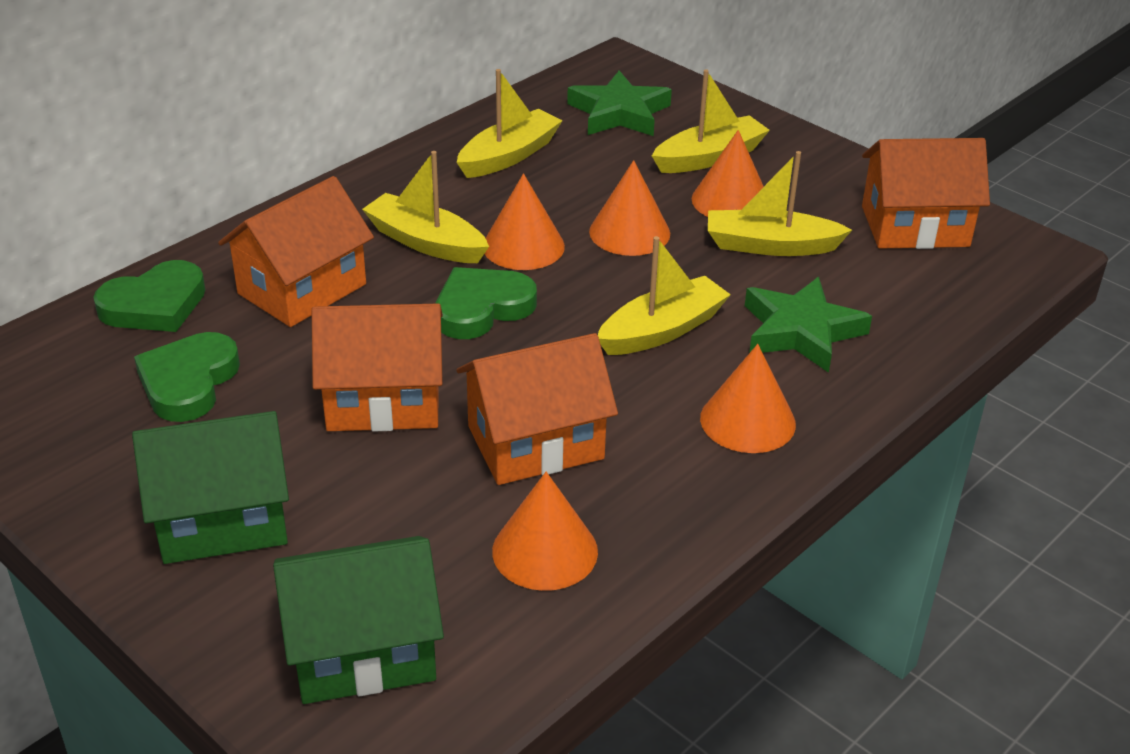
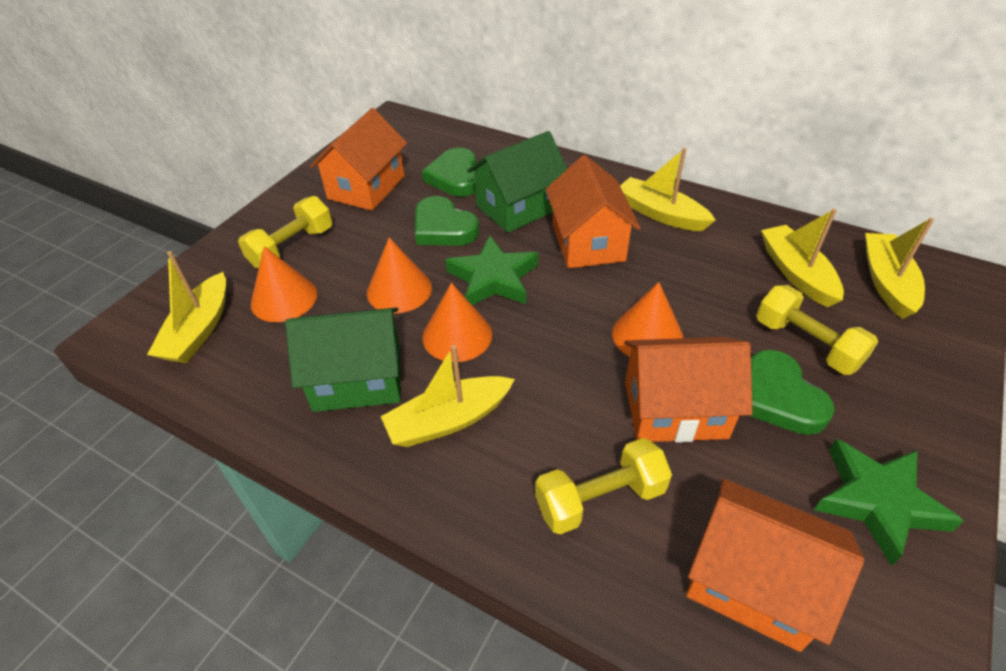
orange cone: [485,173,565,270] [492,472,598,591] [589,160,670,256] [692,130,764,217] [700,344,796,453] = 5 -> [251,246,317,322] [367,237,432,313] [422,283,492,362] [612,282,683,357] = 4
yellow dumbbell: none = 0 -> [238,196,332,268] [535,438,672,534] [756,285,878,375] = 3

